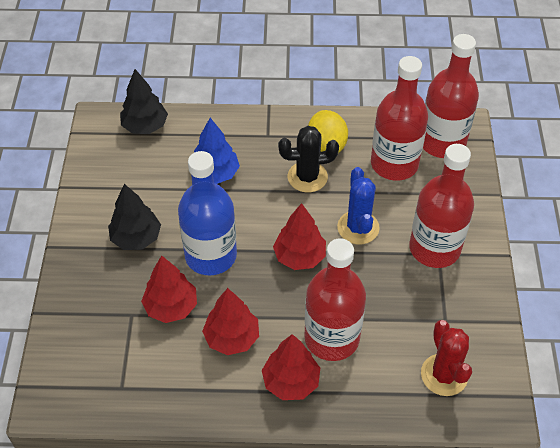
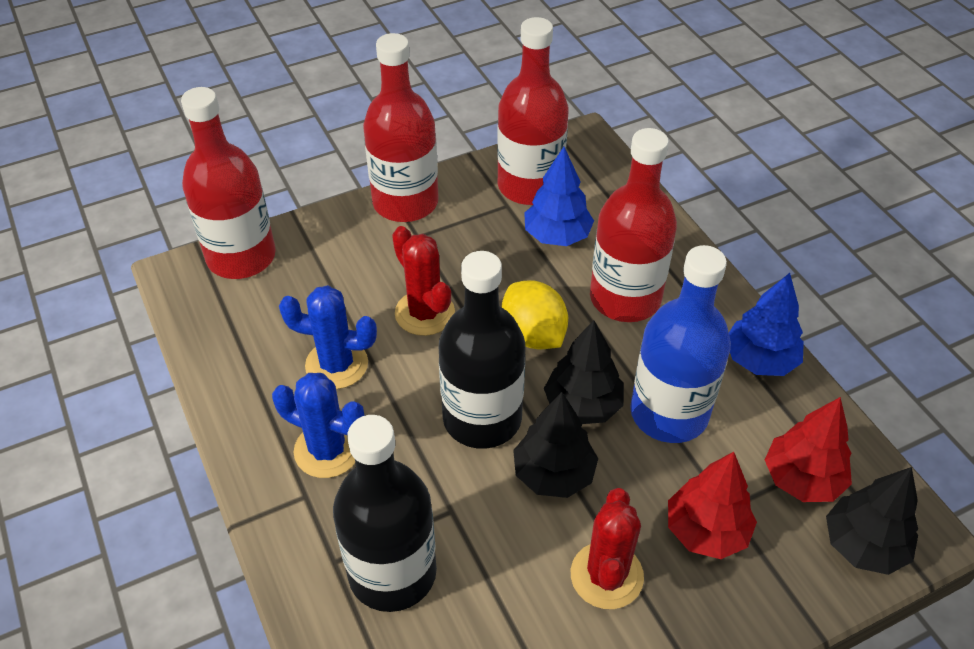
black bottle: none = 0 -> [333,415,437,612] [439,251,525,449] = 2
black cactus: [278,126,339,192] = 1 -> none = 0
black tree: [108,184,161,250] [120,69,168,134] = 2 -> [513,392,598,498] [544,320,624,424] [826,467,918,575] = 3
blue cactus: [337,167,380,244] = 1 -> [272,373,364,478] [279,285,377,389] = 2
blue tree: [194,118,240,184] = 1 -> [524,147,594,246] [729,273,804,376] = 2
red cactus: [421,320,472,396] = 1 -> [392,226,455,336] [571,488,644,609] = 2
red tree: [141,256,197,323] [202,288,259,355] [262,334,320,400] [273,203,326,270] = 4 -> [668,452,757,559] [765,397,852,502] = 2

